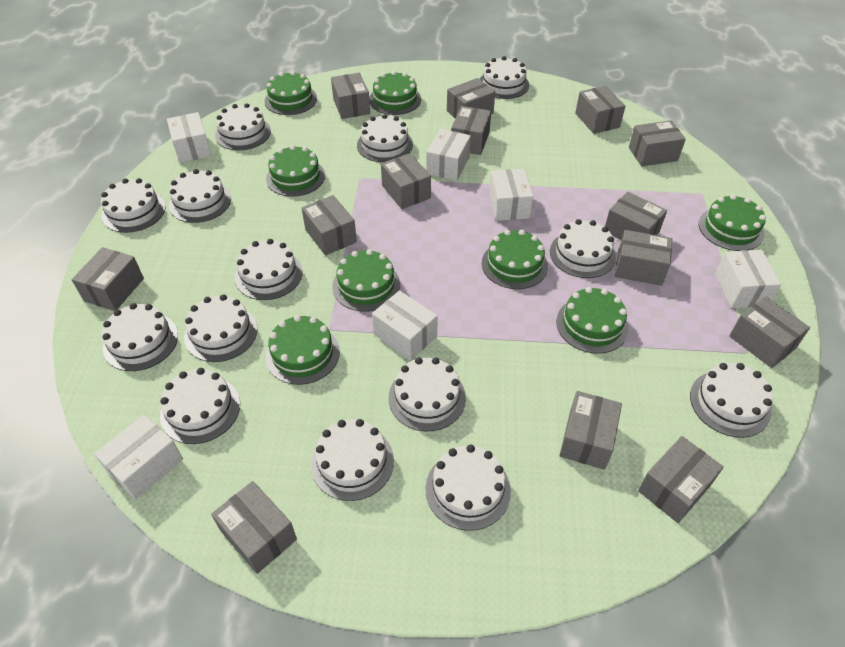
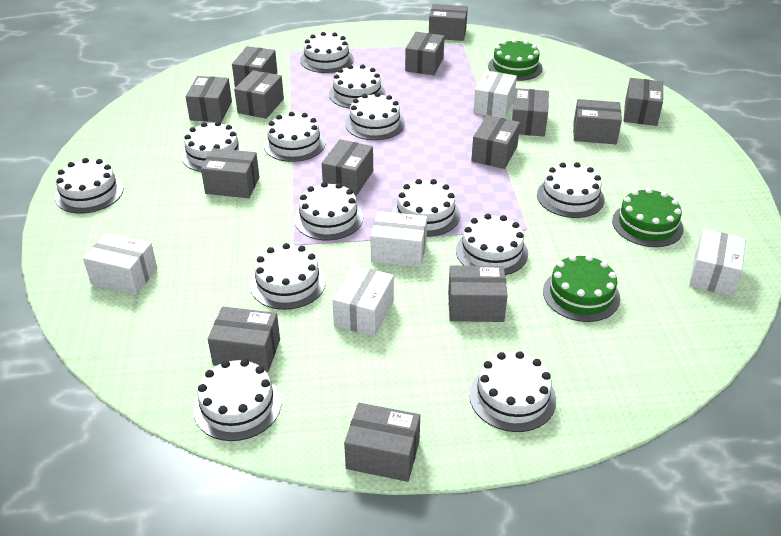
green cake: [264,71,317,115] [265,315,340,385] [266,145,325,197] [332,249,400,312] [369,71,421,115] [482,230,548,289] [556,287,629,354] [699,194,766,251] = 8 -> [488,39,543,81] [543,255,620,322] [612,188,684,247] = 3
white box: [94,415,183,500] [167,112,211,163] [372,290,438,361] [426,129,471,181] [489,169,533,221] [715,250,781,308] = 6 -> [83,233,158,295] [332,265,394,337] [370,211,427,267] [473,71,517,118] [689,229,746,296] = 5
white cake: [101,178,166,233] [102,303,178,371] [160,368,240,444] [169,169,231,223] [184,294,258,362] [215,103,271,150] [235,239,303,300] [311,419,394,501] [357,114,413,163] [389,357,466,431] [425,445,511,531] [480,56,529,99] [550,219,616,278] [690,363,773,438] = 14 -> [55,158,123,213] [181,121,245,172] [193,359,281,441] [250,243,326,310] [264,112,325,162] [294,182,363,241] [300,32,354,73] [329,64,386,109] [345,92,405,140] [392,179,460,237] [456,214,528,275] [469,351,556,432] [537,162,605,218] = 13

